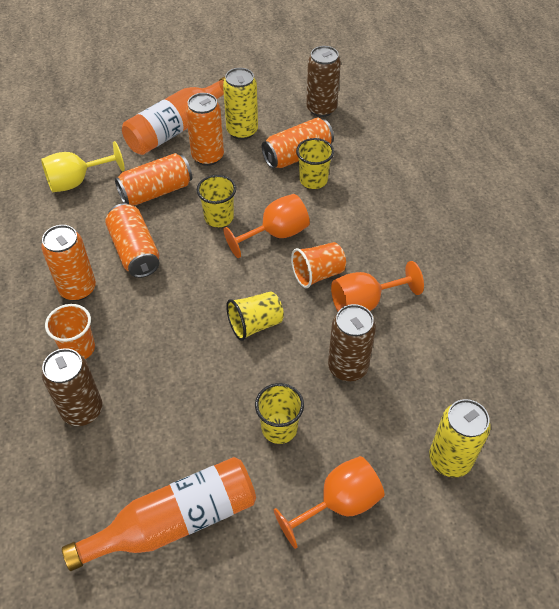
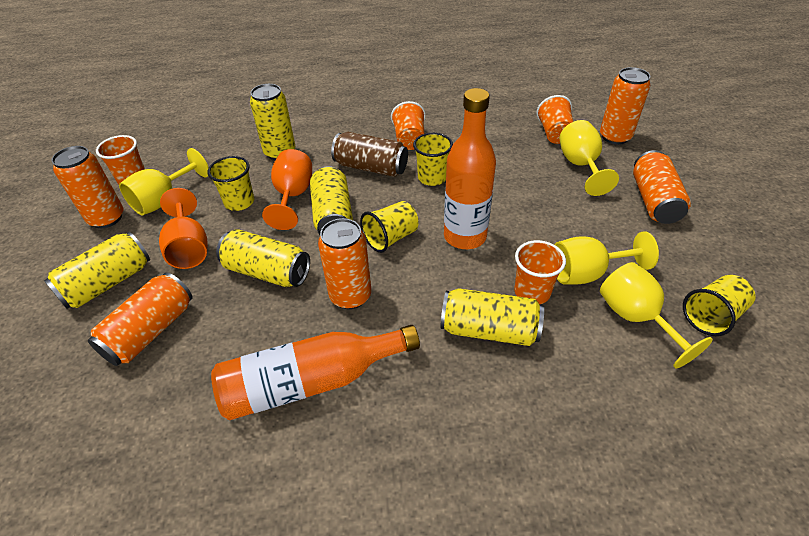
brown can: [42,348,103,426] [306,46,341,117] [328,304,376,381] = 3 -> [331,132,408,177] = 1
orange cup: [45,304,95,359] [291,242,346,288] = 2 -> [96,135,145,185] [391,101,425,150] [514,240,566,304] [536,95,573,144] = 4
orange goblet: [224,194,310,258] [274,456,385,549] [331,261,424,311] = 3 -> [159,188,208,269] [262,149,312,230] = 2
yellow can: [223,68,258,140] [429,399,490,478] = 2 -> [44,232,150,309] [216,229,310,287] [250,84,295,160] [310,166,353,235] [441,288,544,346] = 5
yellow goblet: [41,141,125,192] = 1 -> [119,148,209,215] [554,231,659,285] [559,120,619,196] [600,262,713,368] = 4

